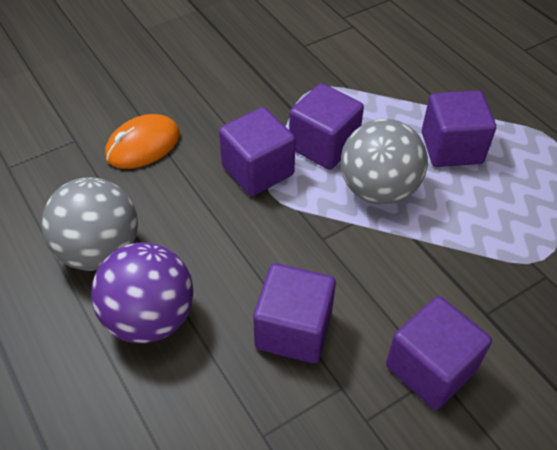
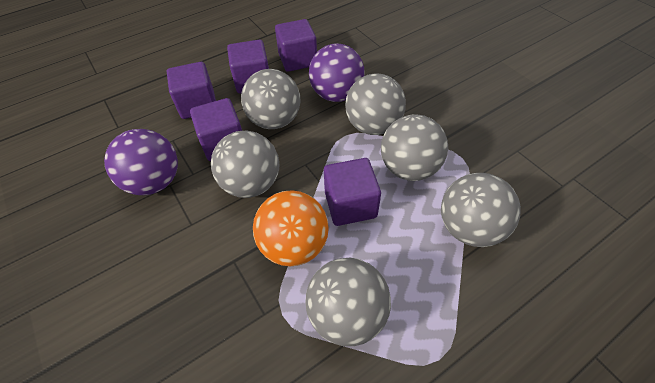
grey ball: [41,177,138,271] [341,119,428,205] = 2 -> [211,131,279,198] [241,69,301,129] [306,258,391,346] [345,73,406,135] [381,114,448,181] [441,173,521,247] = 6
orange ball: none = 0 -> [253,190,329,266] = 1
orange mouse: [105,114,180,169] = 1 -> none = 0
purple ball: [91,243,194,344] = 1 -> [104,129,178,195] [309,43,365,102] = 2

